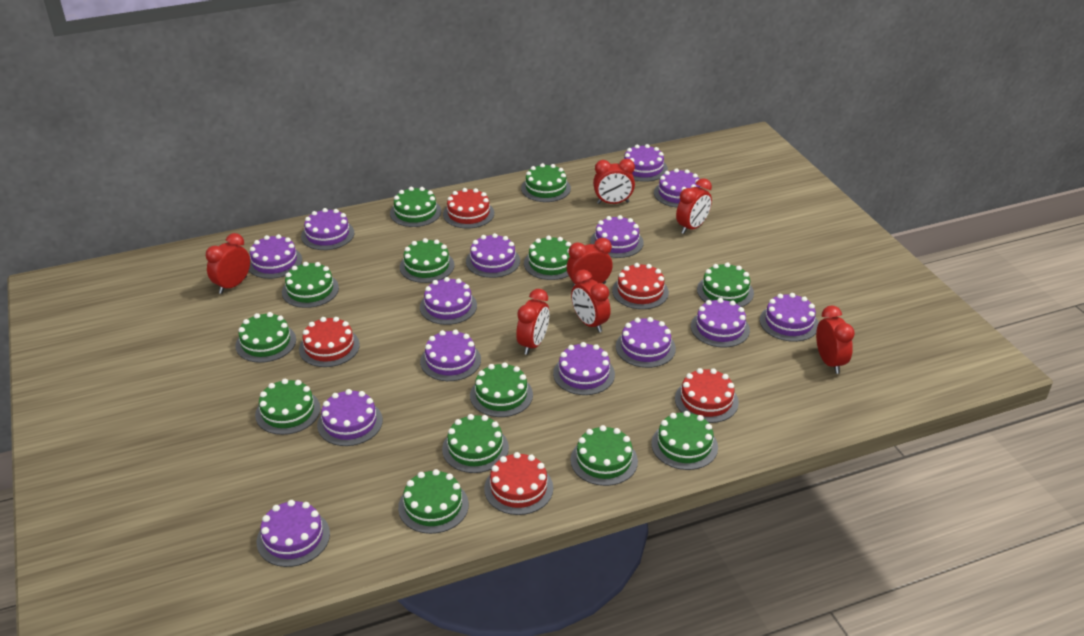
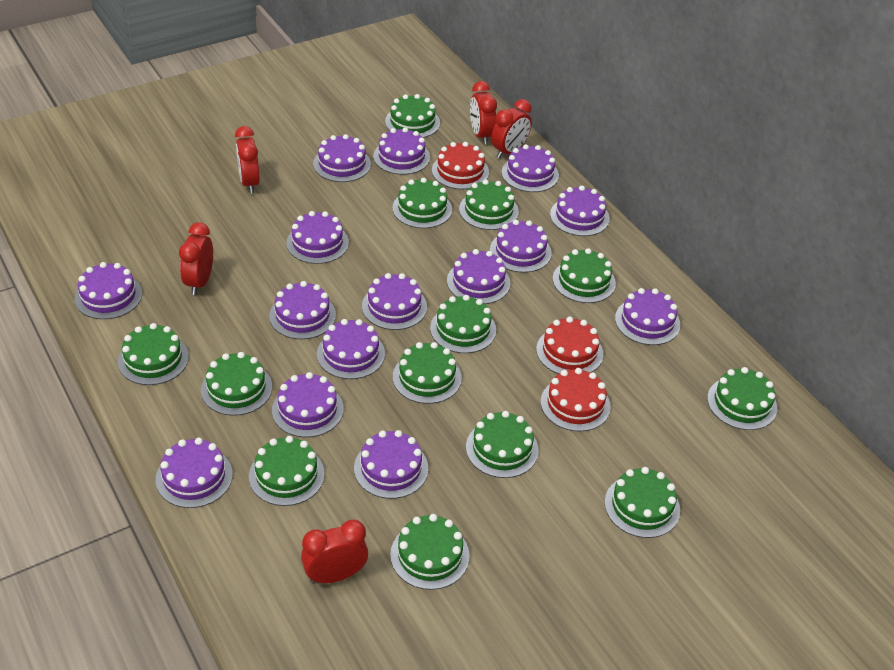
purple cake: [249,234,302,279] [257,500,330,567] [301,208,354,250] [317,389,383,446] [420,277,477,325] [420,329,481,381] [466,233,520,278] [553,342,615,395] [590,215,644,258] [616,317,676,368] [624,144,668,182] [654,168,700,208] [691,298,750,348] [760,293,819,342] = 14 -> [74,262,142,319] [156,438,233,508] [269,281,336,339] [272,372,344,437] [287,211,349,264] [313,134,371,182] [317,319,385,379] [354,430,428,499] [362,273,427,330] [373,127,430,175] [447,249,510,304] [490,220,552,273] [502,144,559,192] [550,186,610,236] [615,288,680,345] = 15
red cake: [299,317,360,367] [443,188,494,228] [484,452,553,515] [612,263,669,309] [675,368,739,423] = 5 -> [432,142,489,190] [536,317,603,374] [541,368,611,432] = 3
red clock: [206,233,250,294] [516,289,549,355] [567,238,613,288] [571,269,611,333] [593,159,635,204] [676,178,712,234] [816,306,855,374] = 7 -> [179,222,213,295] [235,126,260,193] [301,519,368,583] [470,81,497,145] [491,99,532,158] = 5

